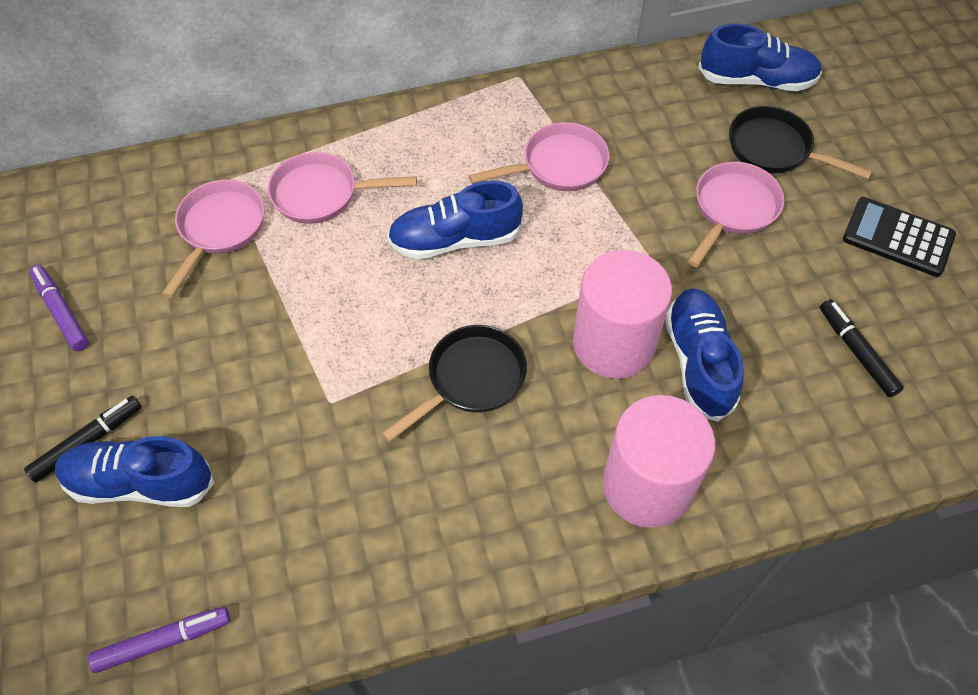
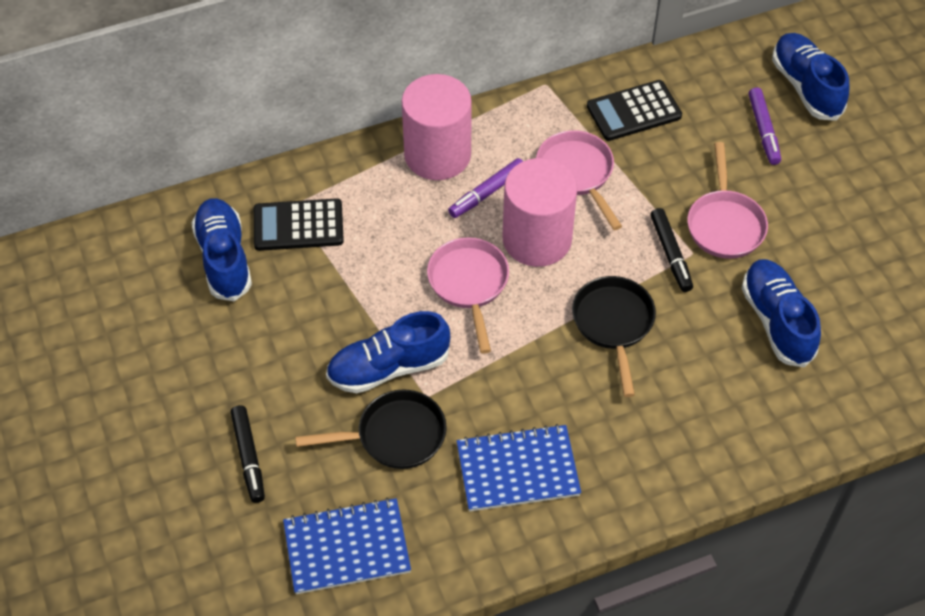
black calculator: [843,197,956,277] = 1 -> [254,198,344,251] [587,80,682,141] = 2
blue notebook: none = 0 -> [283,498,411,594] [457,424,581,512] = 2
pink pan: [162,180,265,298] [268,152,417,224] [469,122,609,191] [688,162,784,267] = 4 -> [427,237,509,354] [536,130,622,230] [688,142,768,259] = 3

